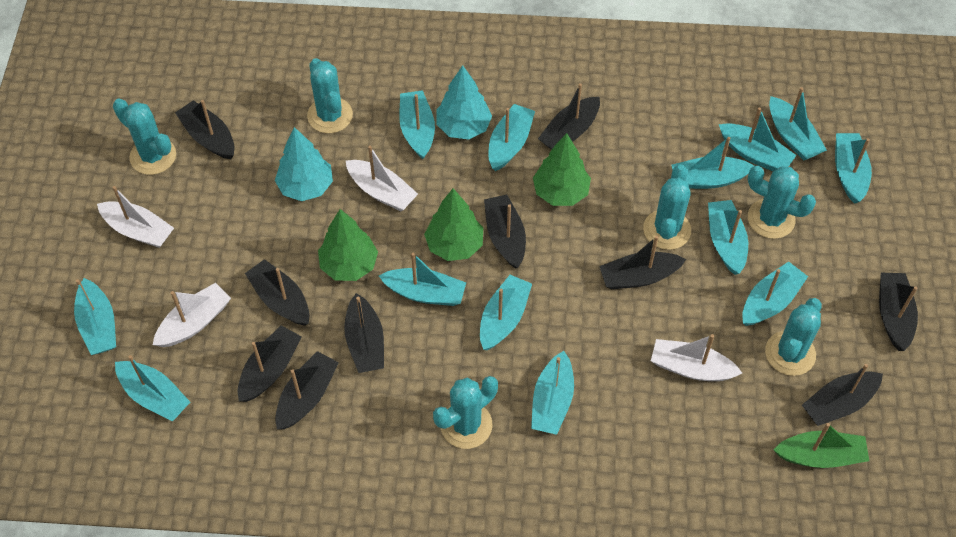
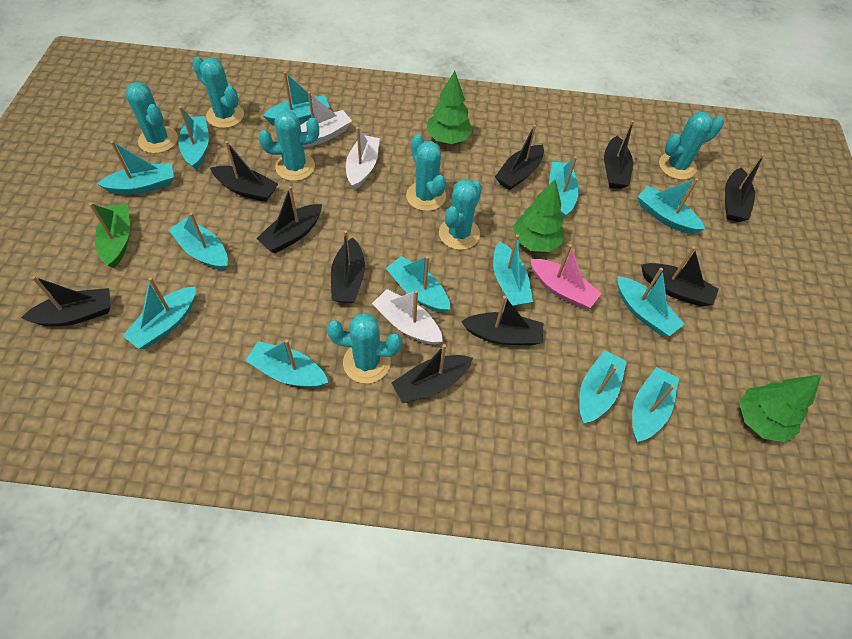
pink boat: none = 0 -> [530,244,602,309] = 1
turquoise cactus: [113,99,176,175] [307,58,353,133] [433,376,498,449] [643,164,691,250] [748,166,816,239] [765,298,822,376] = 6 -> [125,82,178,153] [192,57,244,128] [259,110,319,181] [327,313,402,383] [406,134,446,211] [439,179,482,250] [659,112,724,180] = 7
turquoise tree: [275,127,333,201] [436,65,492,140] = 2 -> none = 0
white boat: [97,186,174,248] [153,283,231,347] [346,145,418,211] [651,334,742,381] = 4 -> [300,92,352,147] [346,127,380,190] [372,289,443,345] = 3

